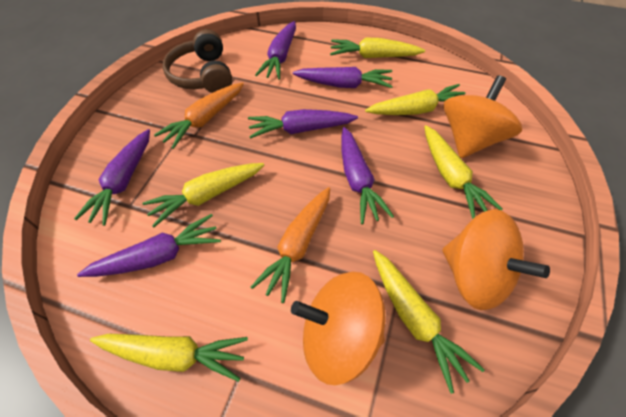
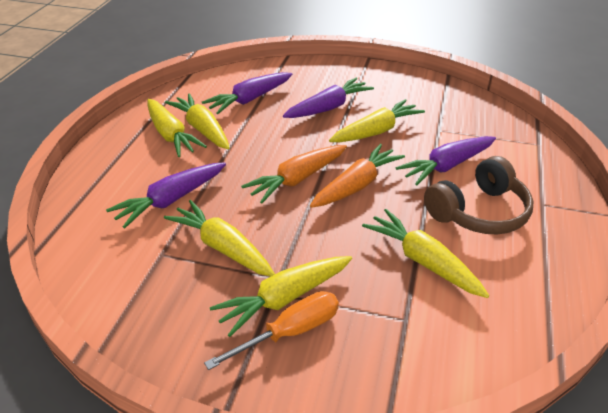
orange screwdriver: none = 0 -> [204,291,339,370] = 1
orange spinning top: [291,272,386,385] [442,209,550,310] [443,75,522,158] = 3 -> none = 0
purple carrot: [74,129,150,226] [77,214,221,277] [248,109,358,139] [255,21,296,80] [293,67,393,88] [341,127,394,224] = 6 -> [106,162,226,228] [202,72,292,114] [283,78,374,118] [396,136,496,185] = 4

